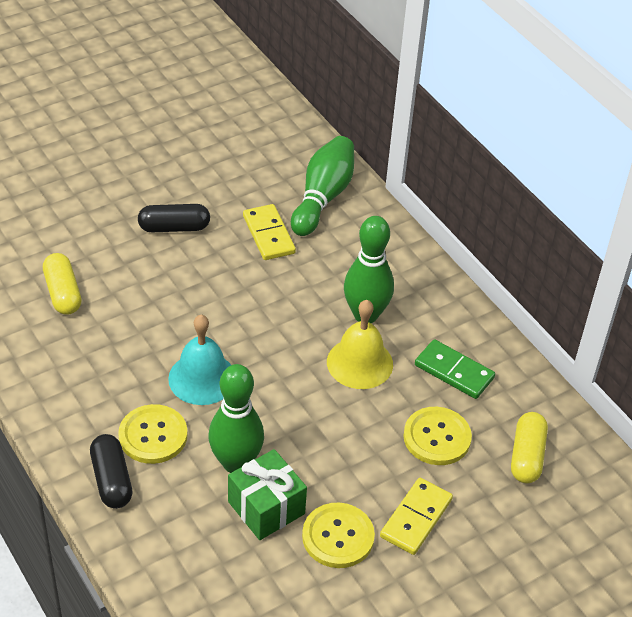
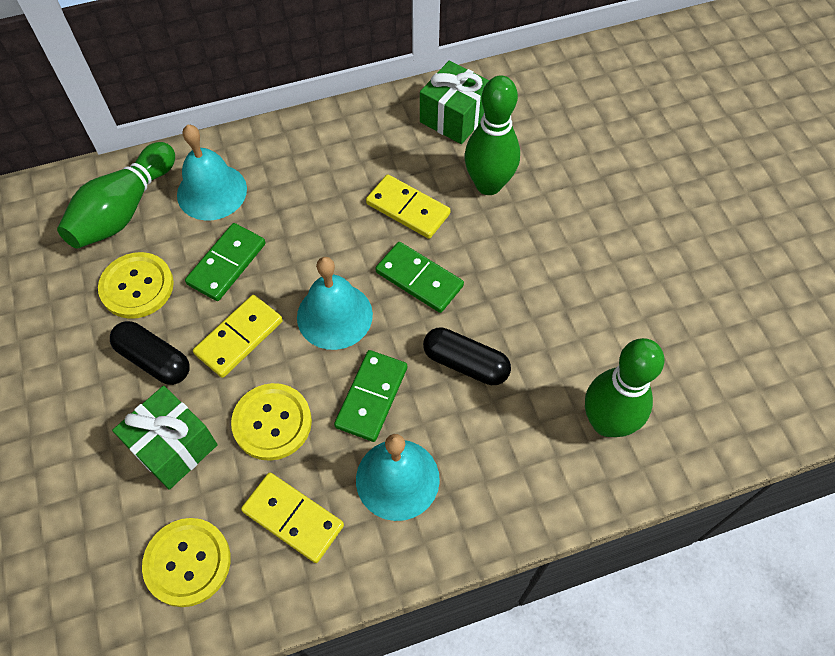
green domino: [415,339,495,399] = 1 -> [185,223,266,301] [334,350,407,442] [375,242,464,313] = 3
green gift: [228,449,307,540] = 1 -> [112,386,218,490] [420,60,489,144] = 2
turquoise bell: [168,315,231,405] = 1 -> [177,125,247,220] [297,257,373,350] [356,434,440,521] = 3
yellow bell: [327,300,393,389] = 1 -> none = 0
yellow capsule: [43,253,82,315] [511,412,548,483] = 2 -> none = 0
yellow domino: [243,204,296,260] [380,478,453,555] = 2 -> [193,295,283,378] [241,473,344,563] [366,174,451,239] = 3

